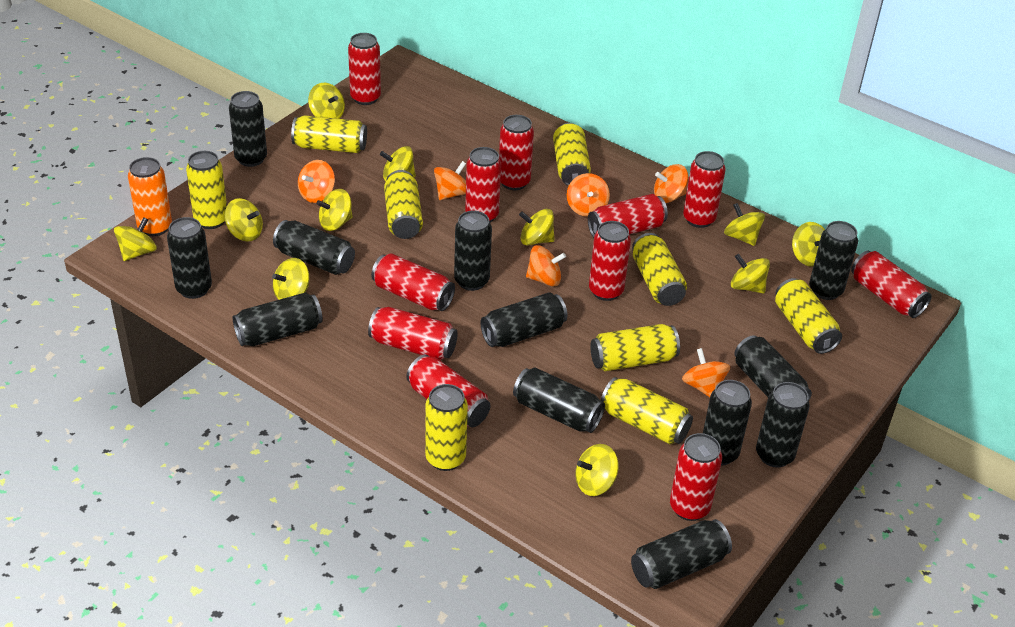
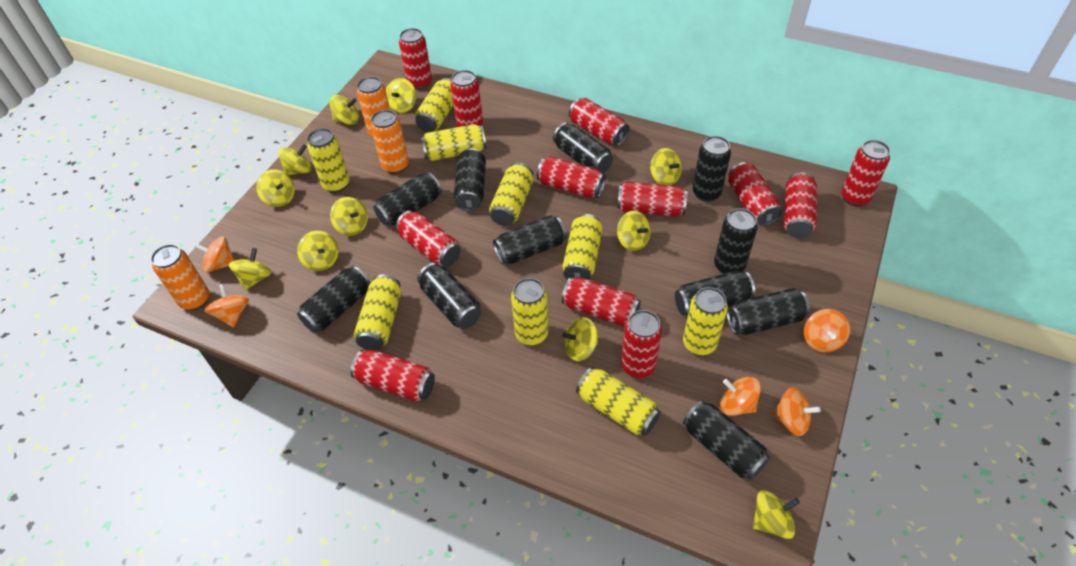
black can: [167,217,212,299] [229,91,267,167] [233,292,323,346] [273,220,355,275] [454,211,492,291] [480,292,567,347] [513,368,605,433] [631,519,732,589] [703,380,752,465] [735,335,812,401] [756,382,810,468] [809,221,858,300] = 12 -> [297,266,370,333] [373,172,442,226] [417,263,481,329] [454,148,486,211] [493,215,566,264] [553,122,613,174] [675,271,755,316] [683,400,770,480] [692,136,731,202] [714,208,758,274] [727,288,810,335] = 11
orange can: [128,157,172,236] = 1 -> [151,244,209,310] [357,76,390,137] [371,110,409,174] = 3
orange spinning top: [298,160,335,203] [434,161,466,200] [526,245,566,287] [567,173,610,217] [654,164,688,203] [682,348,730,397] = 6 -> [194,236,235,273] [205,284,249,327] [720,377,761,416] [772,387,821,436] [804,309,850,352] = 5
red can: [348,33,381,105] [368,307,458,360] [371,253,455,311] [406,354,490,427] [465,147,501,222] [499,115,534,190] [588,194,668,238] [589,221,631,301] [670,433,722,521] [683,151,726,228] [851,251,932,318] = 11 -> [350,350,435,402] [396,210,461,267] [399,28,432,90] [450,70,483,127] [537,156,606,198] [562,277,641,327] [569,98,630,146] [617,182,687,217] [621,310,662,378] [728,162,782,226] [784,172,817,238] [841,140,890,207] = 12

